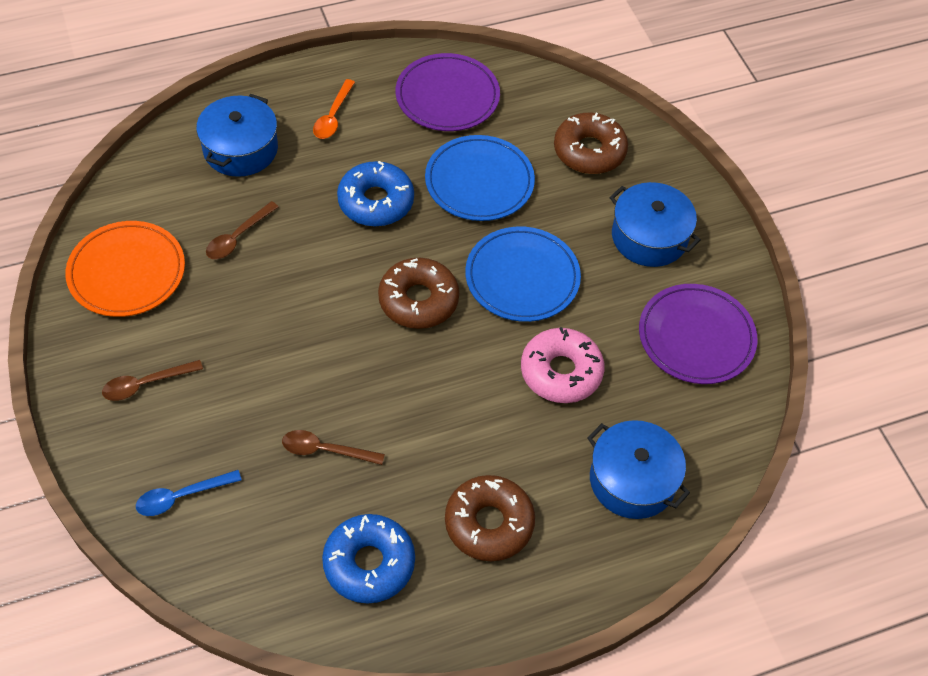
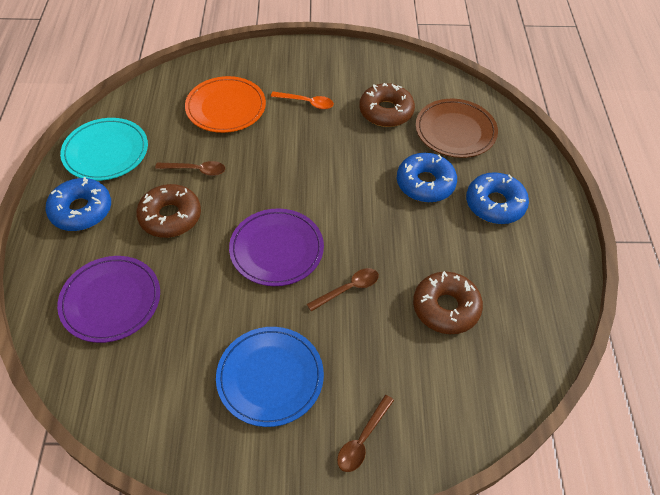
blue donut: [322,514,415,604] [337,161,414,227] = 2 -> [46,177,111,231] [397,153,457,203] [466,172,529,224] = 3
blue plate: [425,135,535,221] [465,227,581,322] = 2 -> [216,327,324,427] = 1
blue pot: [196,94,278,177] [587,420,690,519] [610,182,701,267] = 3 -> none = 0
blue spoon: [136,470,242,516] = 1 -> none = 0
brown plate: none = 0 -> [416,99,498,158] = 1
pink donut: [521,327,605,403] = 1 -> none = 0
turquoise plate: none = 0 -> [60,118,148,181] = 1

